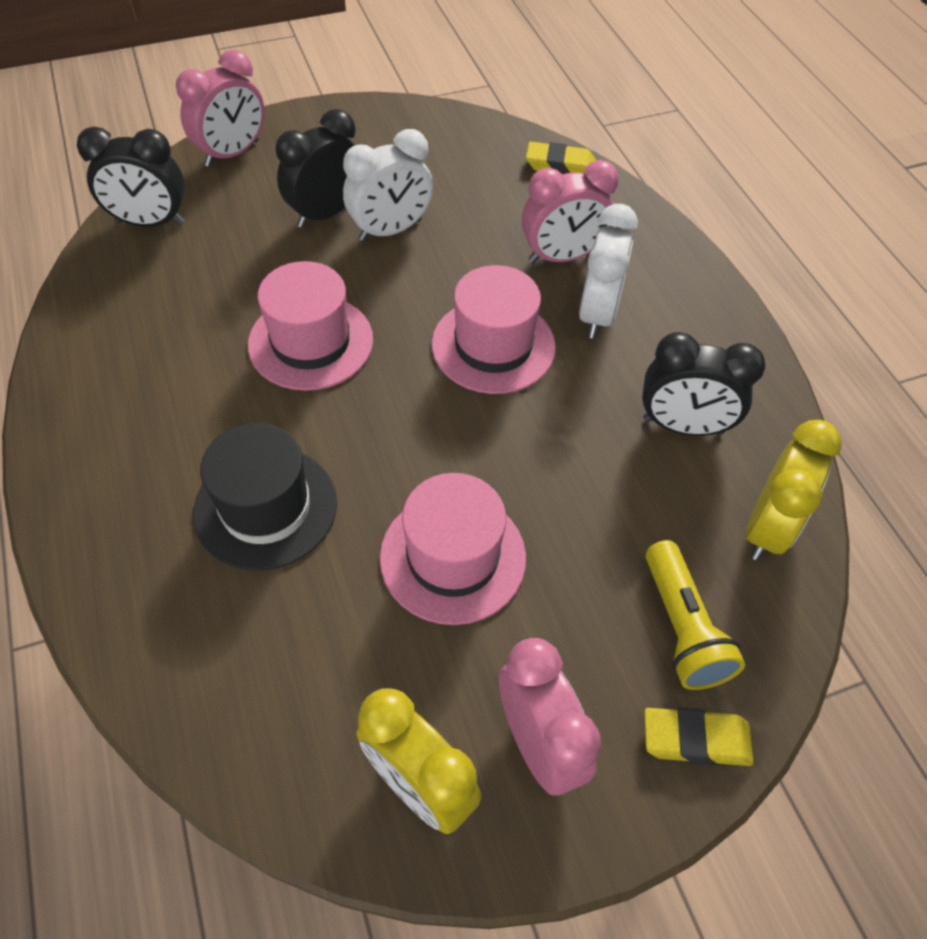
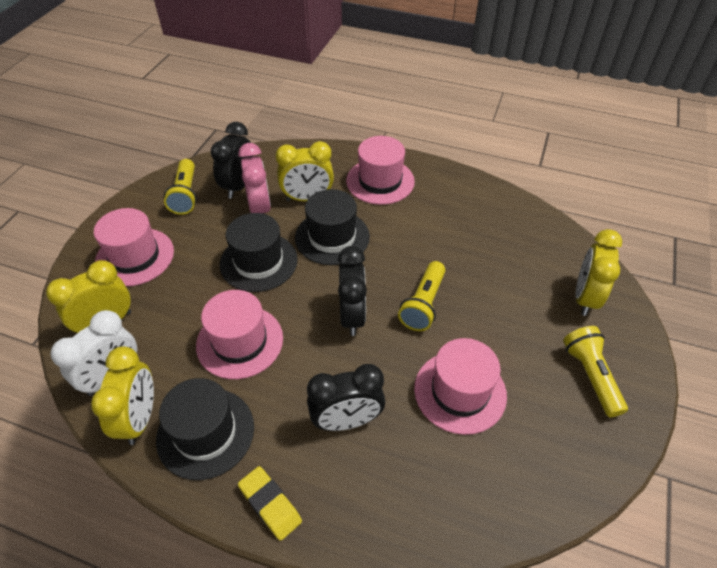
black hat: [193,423,337,571] = 1 -> [156,378,254,480] [220,213,298,292] [295,189,370,265] = 3
pink clock: [176,49,264,167] [499,638,601,795] [522,160,619,263] = 3 -> [238,143,271,214] = 1
pink hat: [248,261,373,391] [380,473,526,625] [432,265,556,394] = 3 -> [94,208,174,287] [196,290,283,379] [346,136,415,205] [414,338,507,435] = 4
white clock: [343,129,433,241] [579,204,638,339] = 2 -> [50,310,137,396] = 1
yellow clock: [356,688,482,834] [746,420,842,561] = 2 -> [46,260,131,333] [91,346,154,445] [275,141,334,201] [576,229,622,316] = 4
yellow eraser: [526,142,596,174] [644,708,754,766] = 2 -> [238,466,302,541] = 1
yellow flashlight: [646,540,745,690] = 1 -> [164,159,197,215] [398,261,445,331] [563,326,628,417] = 3

